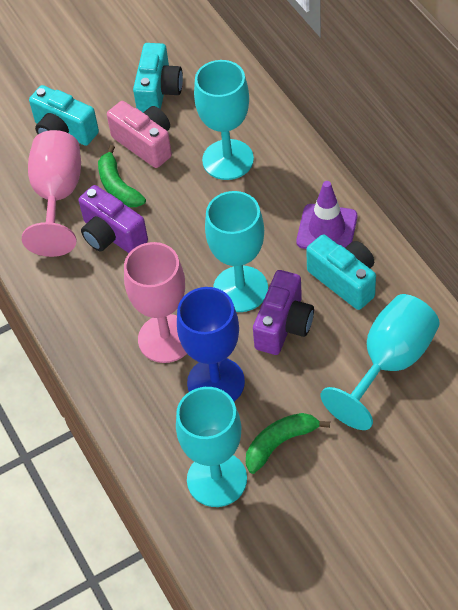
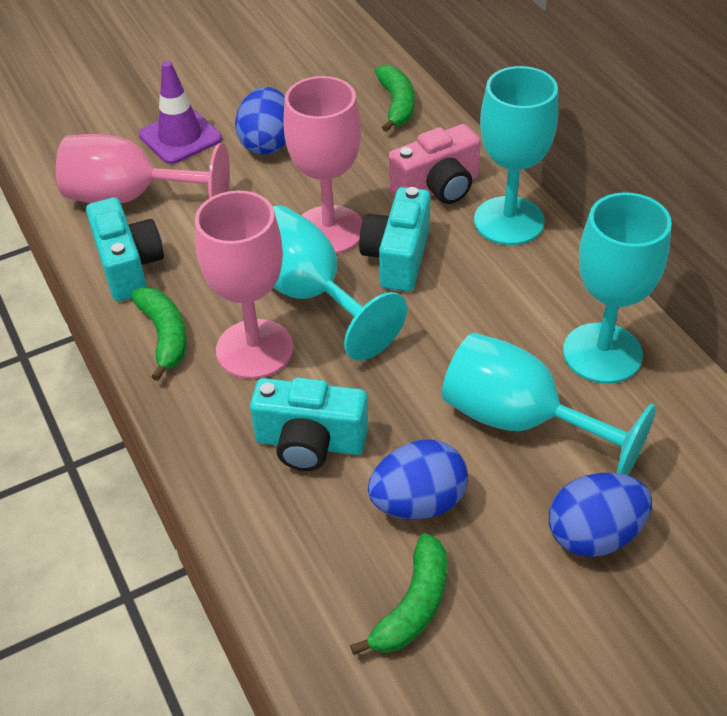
blue egg: none = 0 -> [235,87,286,155] [368,440,468,520] [549,473,652,557] = 3
blue goblet: [177,287,245,401] = 1 -> none = 0
green banana: [98,145,146,207] [246,413,330,474] = 2 -> [131,287,187,381] [350,533,447,655] [375,65,414,132] = 3
pink goblet: [22,130,81,257] [124,242,187,363] = 2 -> [56,134,230,203] [195,190,293,379] [283,76,362,254] = 3
purple camera: [79,185,148,253] [253,270,314,355] = 2 -> none = 0

